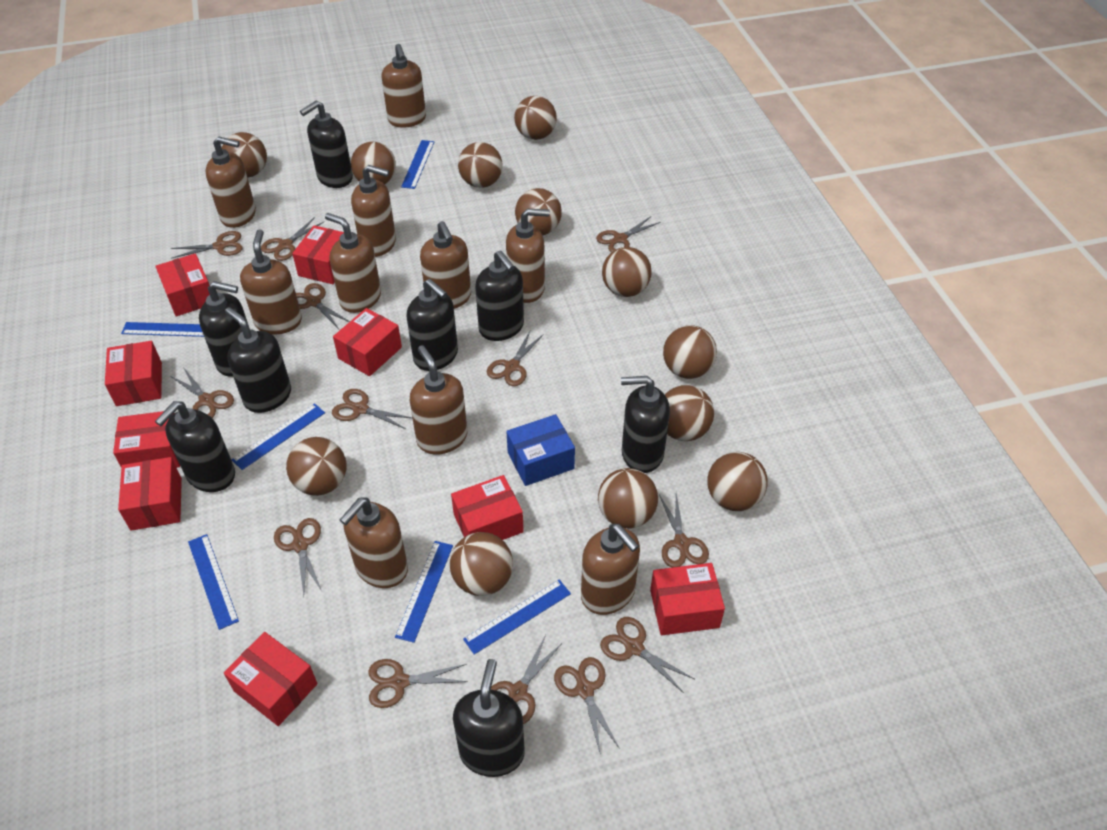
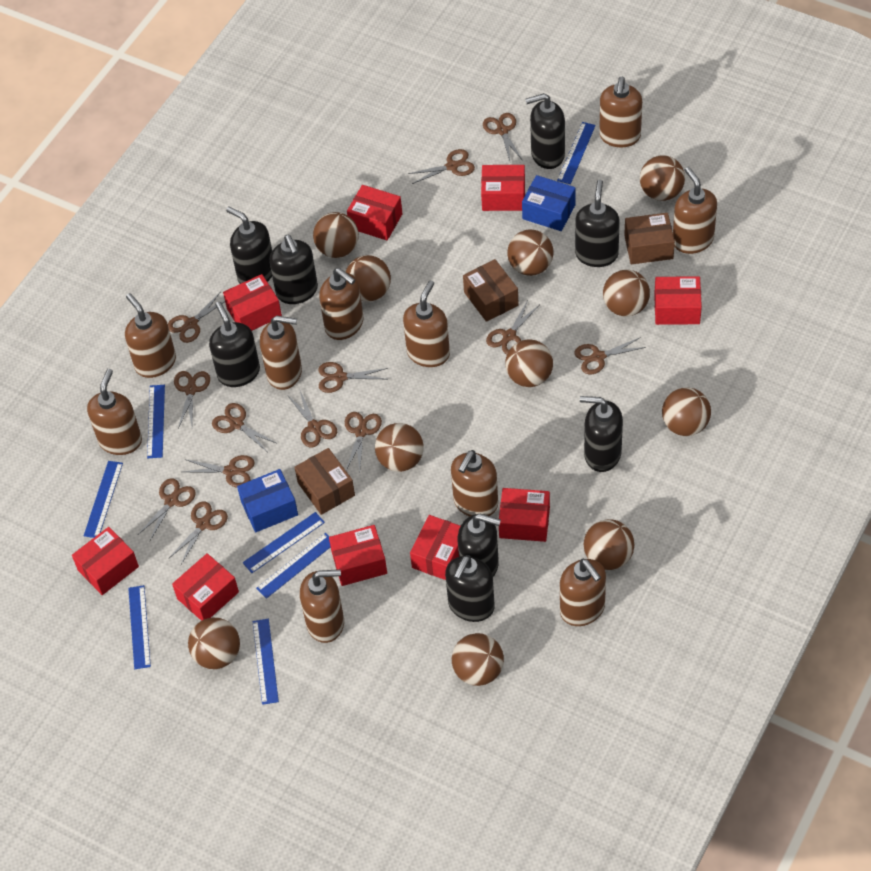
blue box: [506,414,575,486] = 1 -> [237,469,298,532] [522,175,576,231] = 2
blue ruler: [121,322,204,337] [188,534,239,630] [232,403,325,470] [395,541,453,643] [401,140,434,189] [463,580,571,655] = 6 -> [84,461,123,538] [128,585,151,669] [147,385,165,458] [243,512,325,573] [253,619,279,705] [256,533,331,599] [557,122,596,184] = 7
brown ball: [222,132,267,178] [286,437,347,496] [351,142,396,185] [450,532,513,596] [458,142,503,188] [514,96,557,140] [515,188,562,235] [598,468,658,529] [602,247,652,297] [663,325,717,379] [665,385,714,441] [707,452,768,511] = 12 -> [188,618,240,669] [313,212,359,258] [346,255,391,302] [375,423,424,472] [452,633,504,686] [505,339,553,387] [507,229,553,276] [583,519,634,570] [603,269,650,317] [640,155,685,201] [662,387,711,436] = 11
brown box: none = 0 -> [294,448,355,515] [463,259,519,322] [624,213,675,264] = 3

